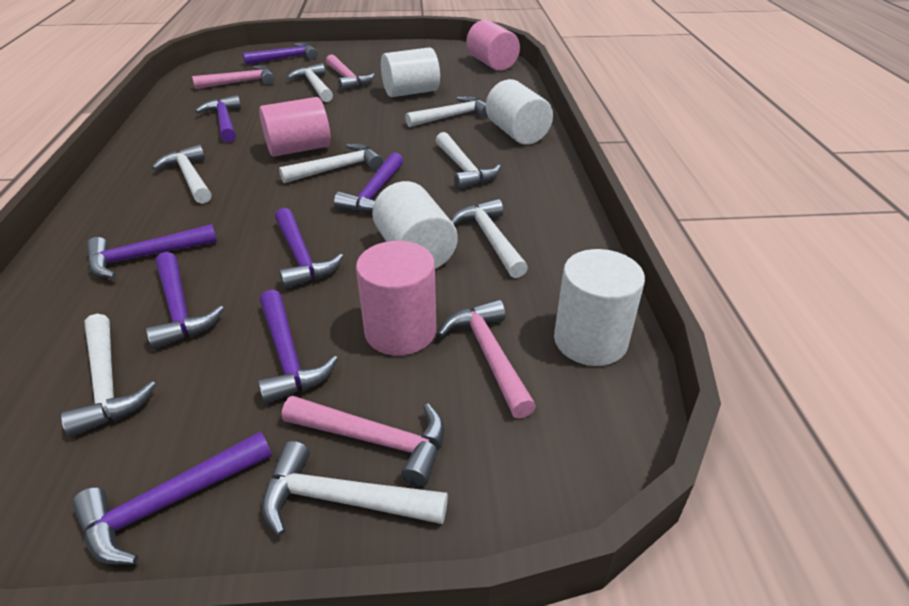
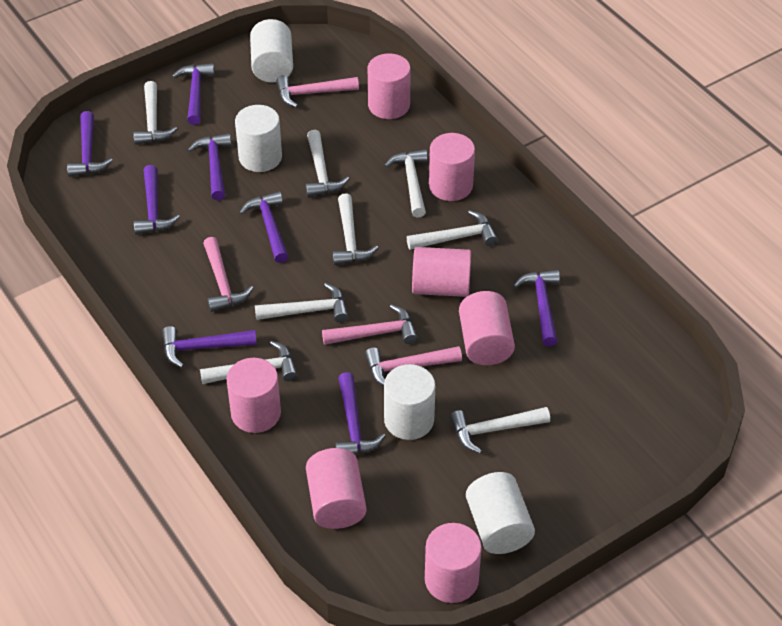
pink cylinder: [259,97,331,157] [356,241,436,356] [466,20,520,71] = 3 -> [226,358,281,433] [306,448,367,529] [368,53,411,119] [412,247,471,297] [425,523,482,603] [429,133,475,201] [459,291,515,365] = 7

